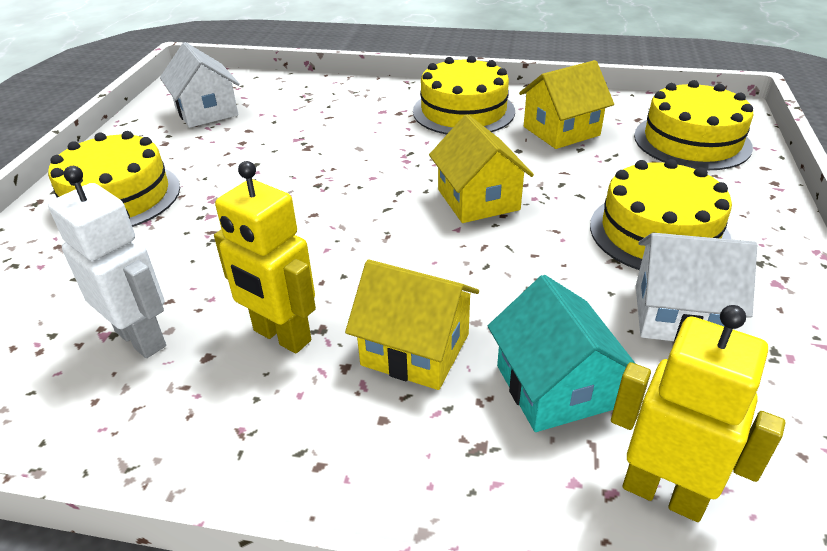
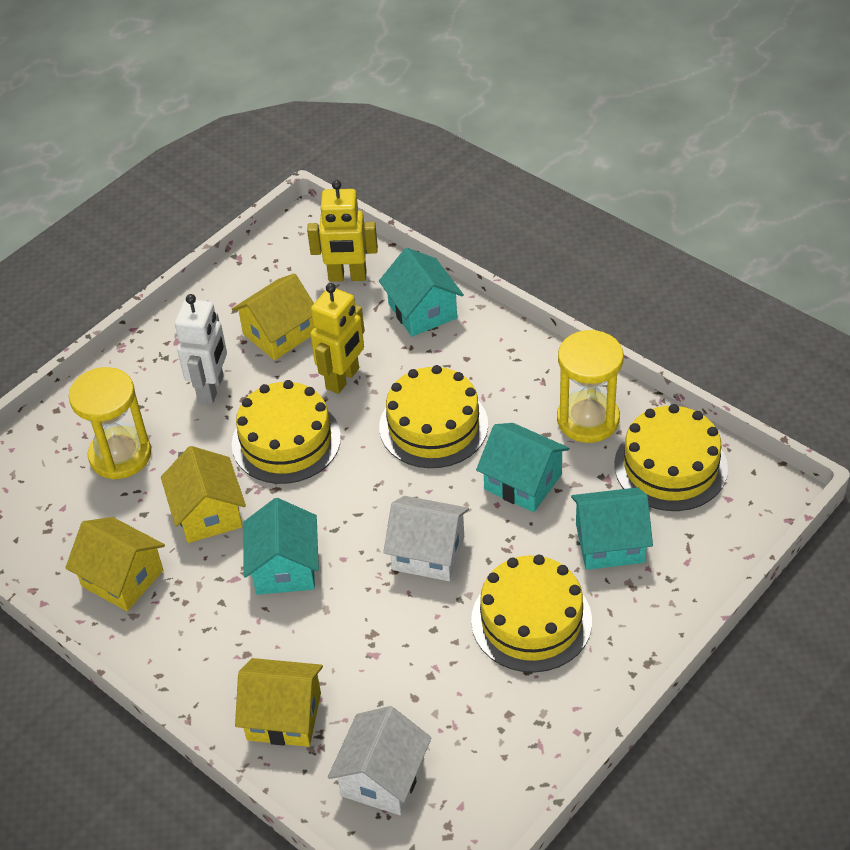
turquoise house: [488,275,636,432] = 1 -> [244,498,319,595] [379,248,464,337] [476,423,569,512] [571,487,653,570] = 4
yellow hourglass: none = 0 -> [69,367,151,479] [557,330,624,443] = 2
yellow house: [345,259,479,390] [429,114,534,223] [519,60,614,149] = 3 -> [65,517,165,611] [161,446,246,543] [232,273,314,360] [235,658,323,747] = 4

